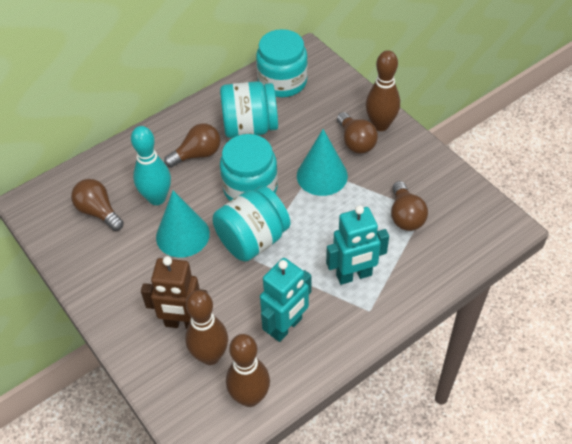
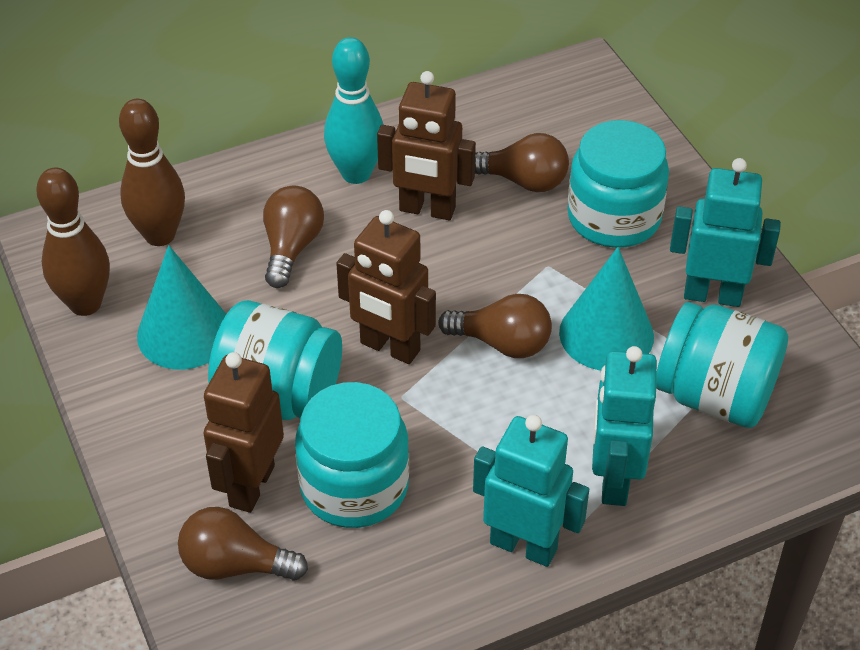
brown bowling pin: [185,290,228,365] [226,334,270,407] [366,50,400,131] = 3 -> [36,168,110,316] [119,99,185,246] = 2
brown robot: [141,256,208,329] = 1 -> [203,352,284,513] [336,210,436,364] [377,71,476,220] = 3
turquoise robot: [260,258,312,342] [326,205,389,285] = 2 -> [473,415,589,567] [592,346,657,506] [670,158,781,307] = 3

